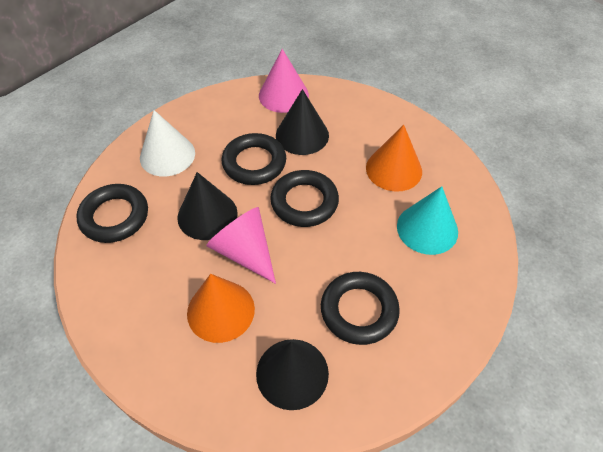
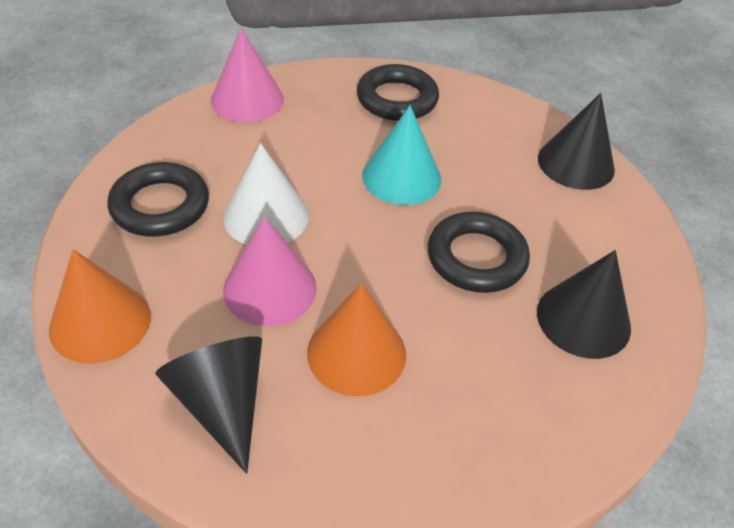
black ring: [76,184,148,243] [222,133,286,185] [270,170,339,227] [321,272,400,345] = 4 -> [108,162,209,237] [357,64,439,121] [428,212,530,293] = 3

